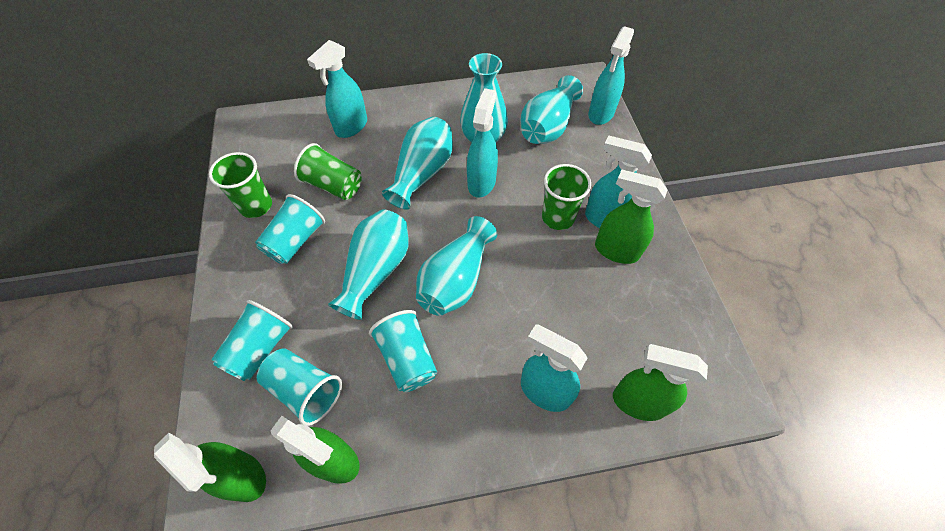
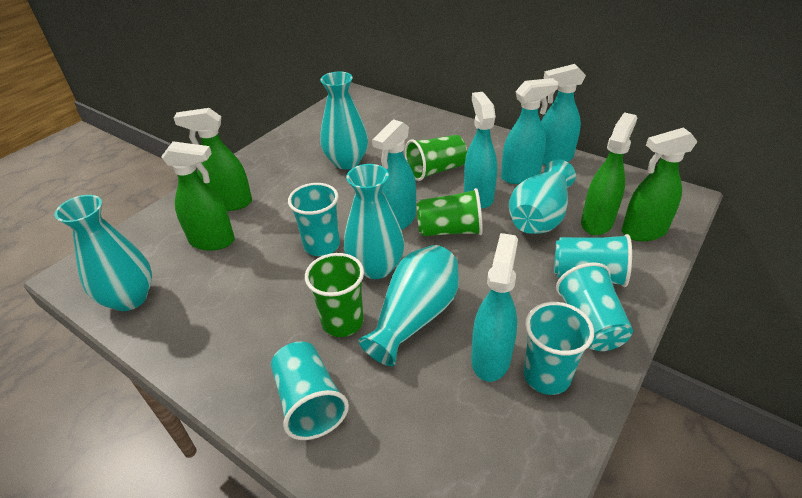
turquoise cup: [211,300,293,381] [255,194,325,264] [257,349,342,426] [369,310,437,392] = 4 -> [271,341,349,440] [288,183,340,256] [523,302,594,395] [554,234,632,287] [556,263,633,351] = 5

